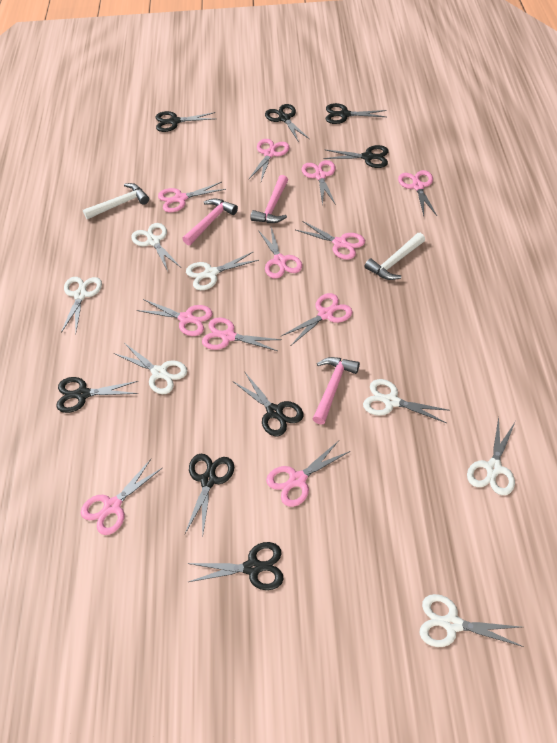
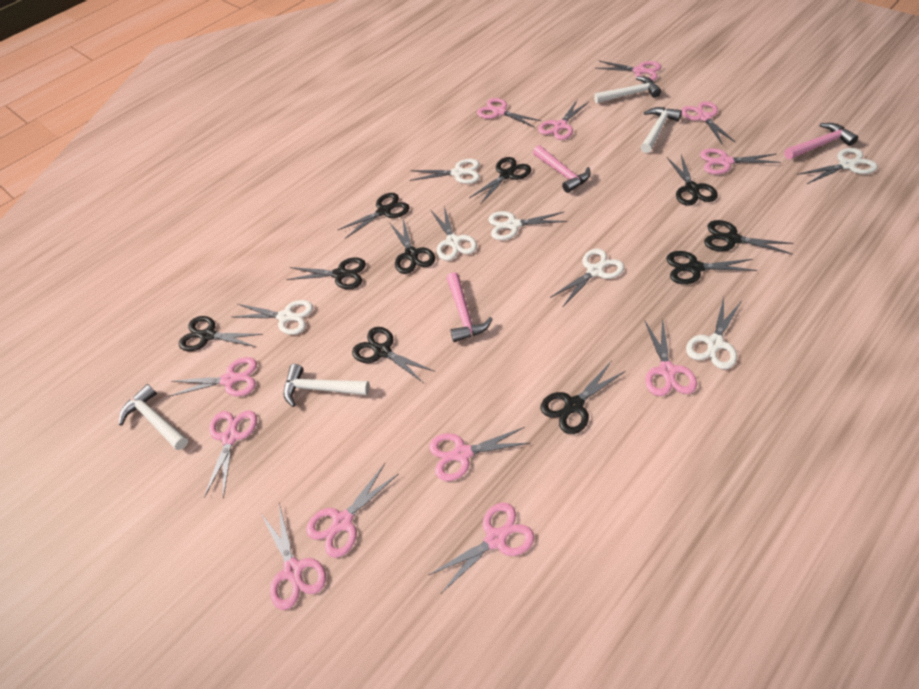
black scissors: [56,377,138,413] [156,111,216,132] [185,454,234,535] [187,542,283,590] [232,373,304,437] [265,104,309,142] [323,145,389,168] [326,103,387,124] = 8 -> [179,316,263,351] [286,258,366,289] [338,193,410,239] [352,327,435,383] [389,219,435,274] [469,157,531,203] [540,362,626,434] [666,251,758,284] [667,155,718,206] [704,220,794,255] = 10
pink scissors: [81,459,162,535] [136,299,212,336] [158,182,226,212] [202,318,282,351] [249,139,289,181] [258,228,302,279] [266,441,350,507] [281,293,352,346] [296,221,365,260] [302,160,336,206] [398,170,437,216] = 11 -> [170,357,257,396] [204,411,257,498] [262,503,326,610] [306,464,398,558] [429,427,530,481] [429,503,534,592] [477,98,541,127] [538,99,589,140] [595,61,661,80] [645,318,697,396] [682,102,736,145] [700,148,781,174] = 12
white hammer: [83,183,149,219] [365,233,425,280] = 2 -> [119,384,188,450] [284,364,370,407] [594,76,661,104] [641,107,682,153] = 4

